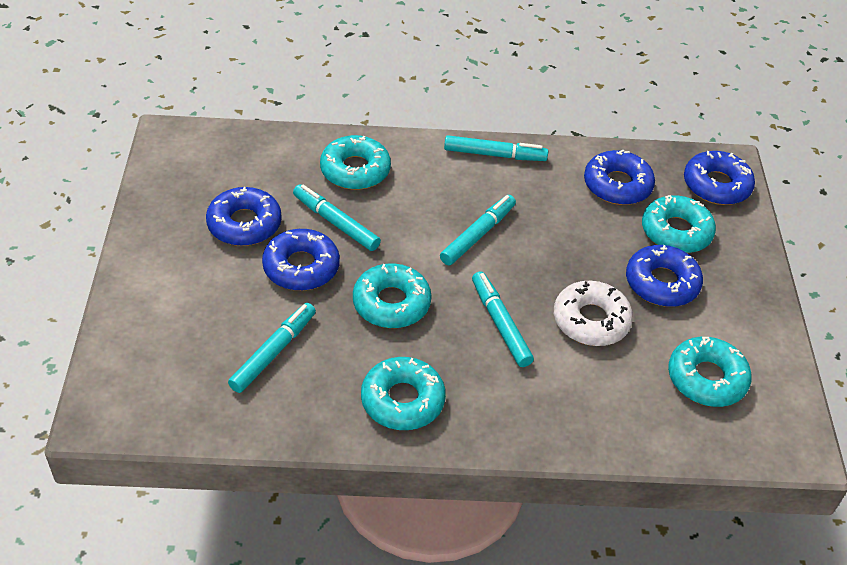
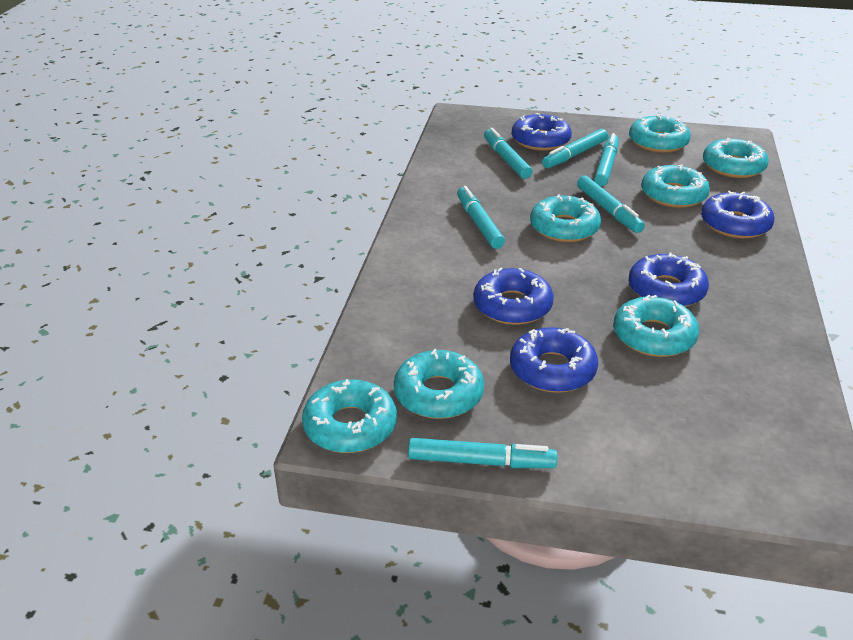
turquoise donut: [320,135,391,190] [353,263,432,328] [361,357,446,430] [642,195,716,253] [668,337,752,407] = 5 -> [302,379,397,453] [394,349,484,419] [530,194,601,242] [613,295,699,357] [629,114,691,153] [641,164,710,208] [703,137,769,178] = 7
turquoise marker: [228,303,316,393] [293,184,381,251] [440,195,516,265] [444,135,548,161] [472,271,534,367] = 5 -> [408,438,557,468] [457,186,505,249] [484,128,532,179] [542,129,608,168] [577,176,645,233] [594,133,619,186] = 6
white donut: [554,281,633,346] = 1 -> none = 0

